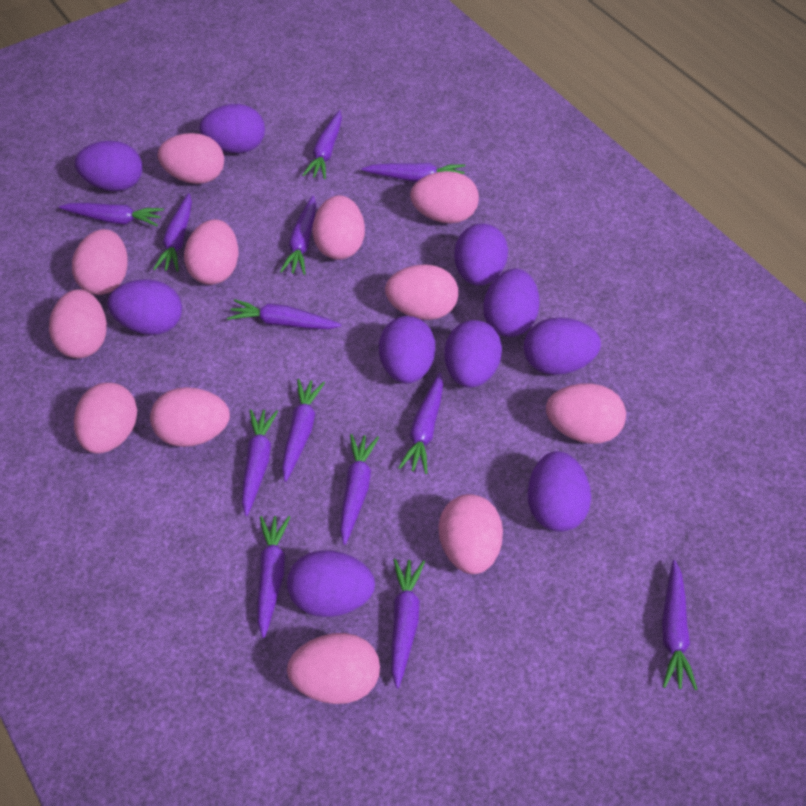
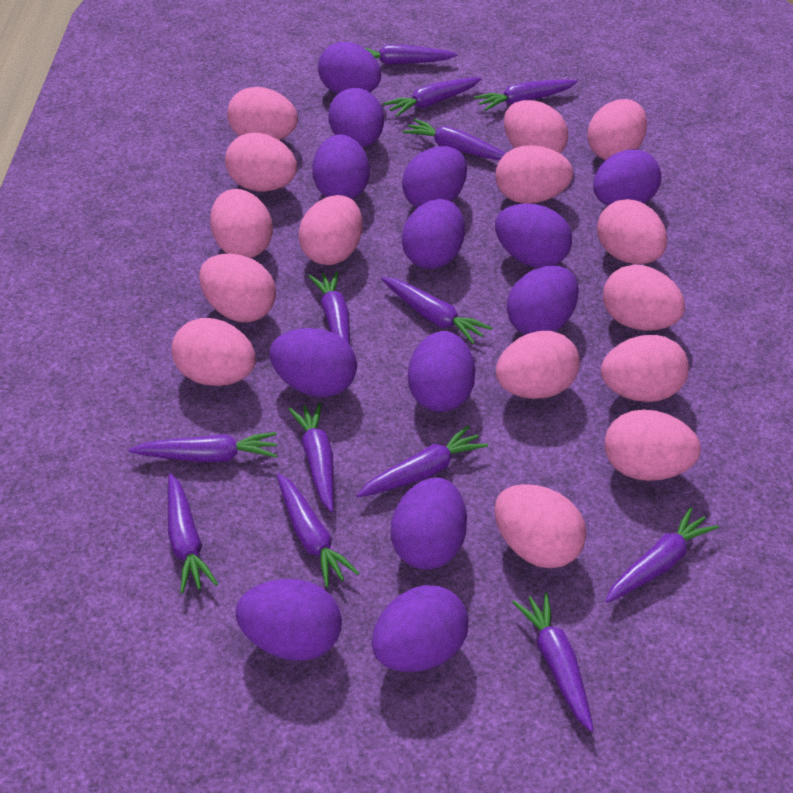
pink egg: [49,289,107,358] [72,229,128,295] [74,383,137,454] [150,387,230,447] [158,133,224,184] [184,219,238,285] [287,633,380,704] [312,195,365,260] [385,264,458,320] [410,171,479,223] [439,494,503,574] [546,383,626,444] = 12 -> [172,318,256,386] [199,253,276,322] [210,189,273,258] [225,133,297,192] [227,87,298,140] [298,195,362,265] [494,484,586,569] [495,145,573,204] [496,331,580,399] [504,100,568,154] [587,99,647,160] [597,199,667,264] [601,335,689,402] [603,265,685,331] [605,409,701,481] = 15
purple egg: [75,141,143,191] [108,279,182,335] [199,104,265,153] [287,550,375,617] [379,316,435,384] [444,320,502,388] [454,223,508,286] [483,269,540,337] [524,317,601,375] [528,451,591,532] = 10 -> [236,579,342,661] [269,328,357,397] [312,135,370,199] [318,42,381,94] [328,88,384,148] [372,585,468,672] [391,477,467,570] [402,146,467,208] [402,199,465,269] [408,331,475,412] [495,203,572,268] [507,266,579,335] [593,149,661,206] = 13

